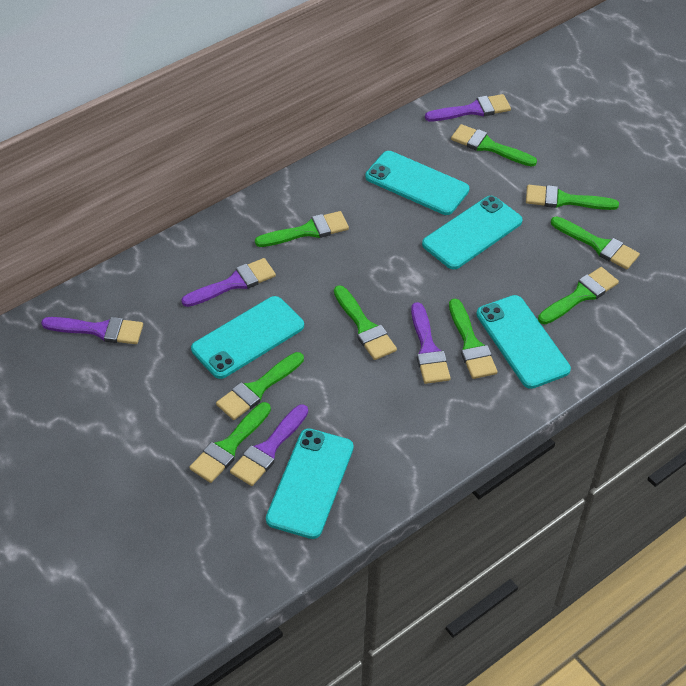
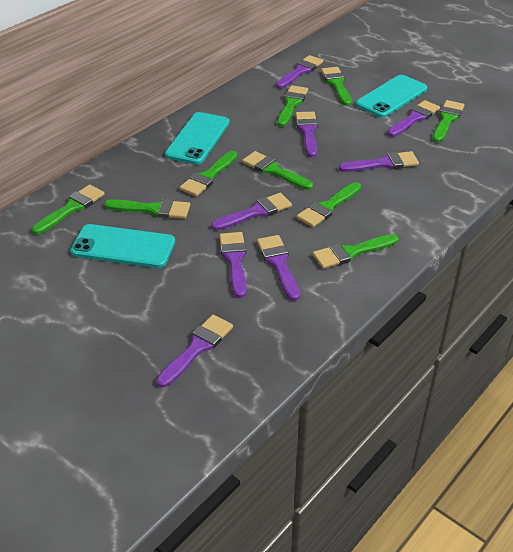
purple brush: [41,317,143,344] [181,258,276,307] [230,404,308,486] [411,302,451,384] [425,94,511,121] = 5 -> [156,315,233,388] [211,193,292,230] [219,232,246,298] [257,235,300,301] [276,55,323,88] [296,112,318,157] [339,151,419,172] [388,100,440,137] = 8
turquoise phone: [191,296,304,379] [266,428,354,539] [365,151,470,215] [422,196,523,269] [476,295,571,389] = 5 -> [70,224,175,268] [165,112,229,164] [356,75,428,118] = 3

